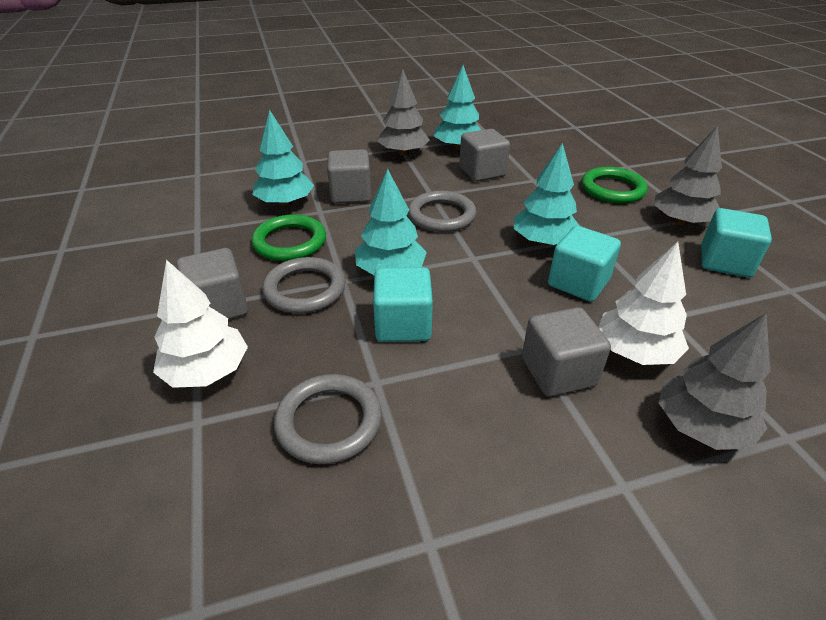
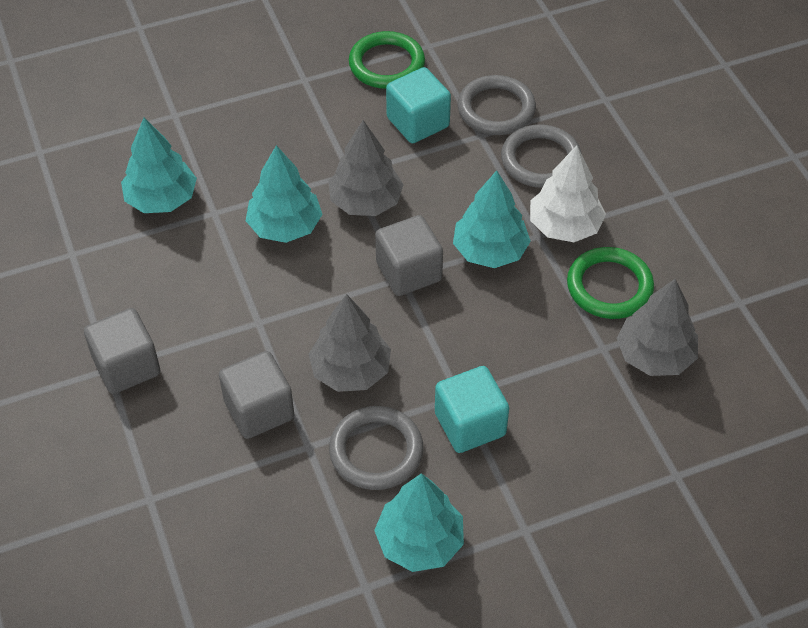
grey cube: [177,248,248,319] [327,149,371,204] [459,129,510,182] [522,307,611,397] = 4 -> [84,308,160,394] [219,351,294,439] [375,215,443,296] = 3
turquoise cube: [373,267,433,342] [548,226,621,302] [701,208,772,277] = 3 -> [386,67,451,143] [435,366,509,453] = 2
white tree: [153,260,248,388] [598,242,689,365] = 2 -> [530,145,606,242] = 1

